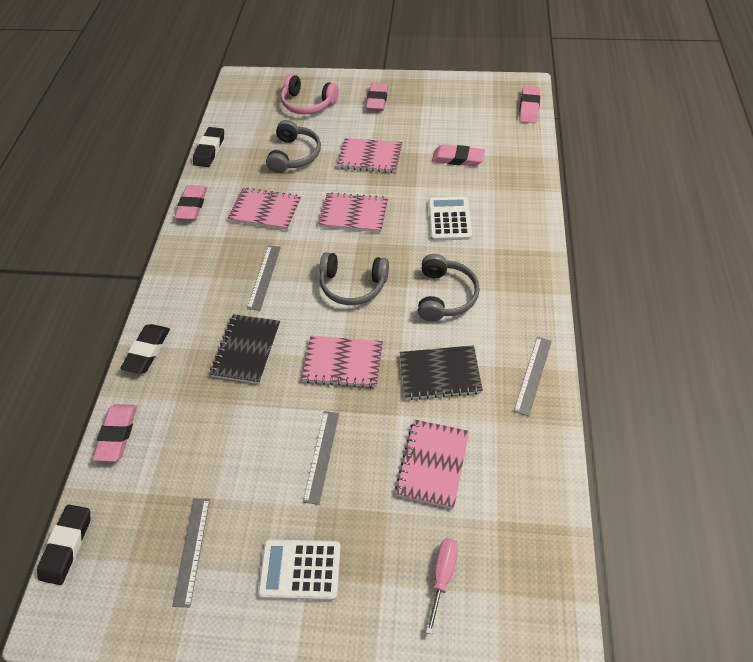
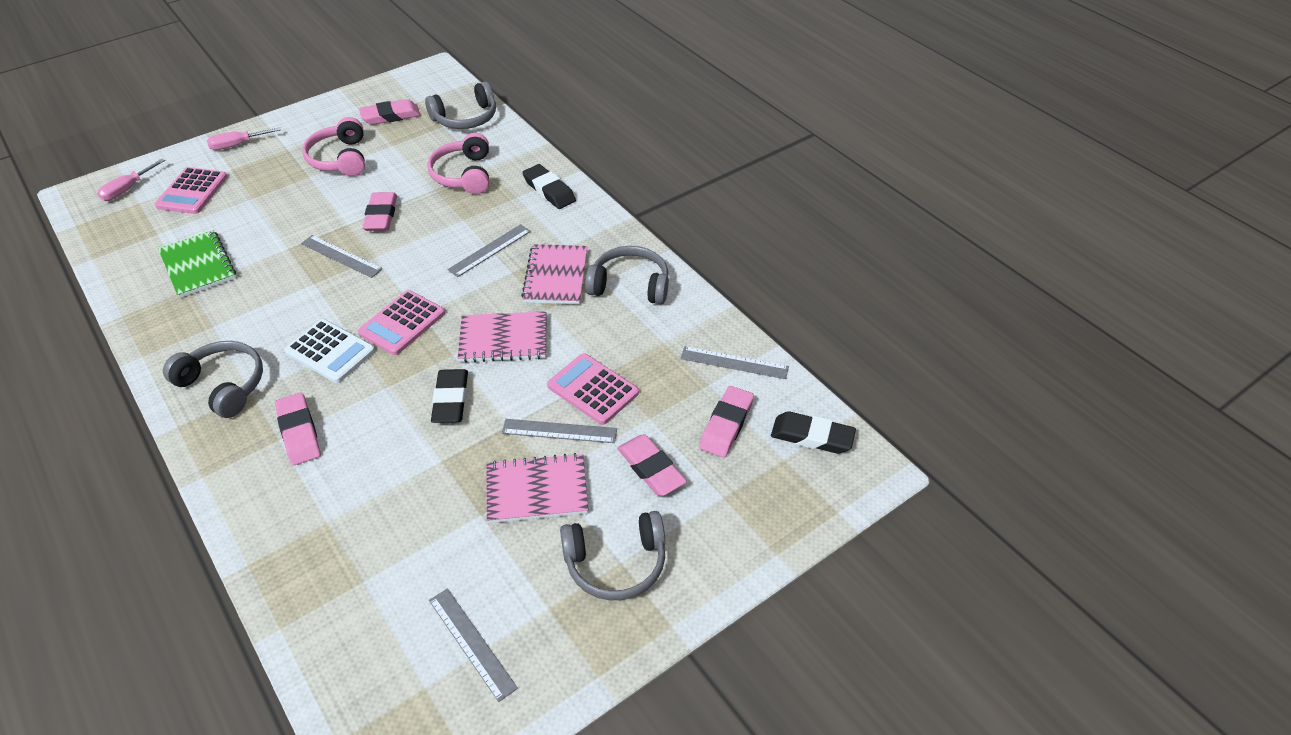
black notebook: [210,314,280,384] [400,345,483,400] = 2 -> none = 0
green notebook: none = 0 -> [158,230,236,298] = 1
grey headphones: [266,120,321,173] [320,252,389,305] [418,254,480,321] = 3 -> [163,341,263,418] [425,82,496,129] [560,511,665,601] [585,246,669,304] = 4
grey ruler: [172,499,210,607] [247,245,281,310] [303,411,339,505] [514,337,552,417] = 4 -> [301,235,382,278] [429,588,518,702] [448,224,531,277] [502,419,617,443] [681,346,789,379] = 5
pink calculator: none = 0 -> [155,167,228,214] [358,290,445,355] [547,353,639,425] = 3
pink headphones: [281,74,339,114] = 1 -> [302,117,365,176] [427,133,489,194] = 2
pink notebook: [228,188,301,230] [302,336,383,388] [318,192,388,233] [337,138,402,173] [395,419,469,509] = 5 -> [458,311,547,363] [486,453,588,523] [521,244,587,304] = 3
pink screwdriver: [426,538,458,635] = 1 -> [97,159,165,201] [207,127,281,150] = 2
white calculator: [258,539,341,600] [428,197,472,241] = 2 -> [284,319,375,383] = 1

